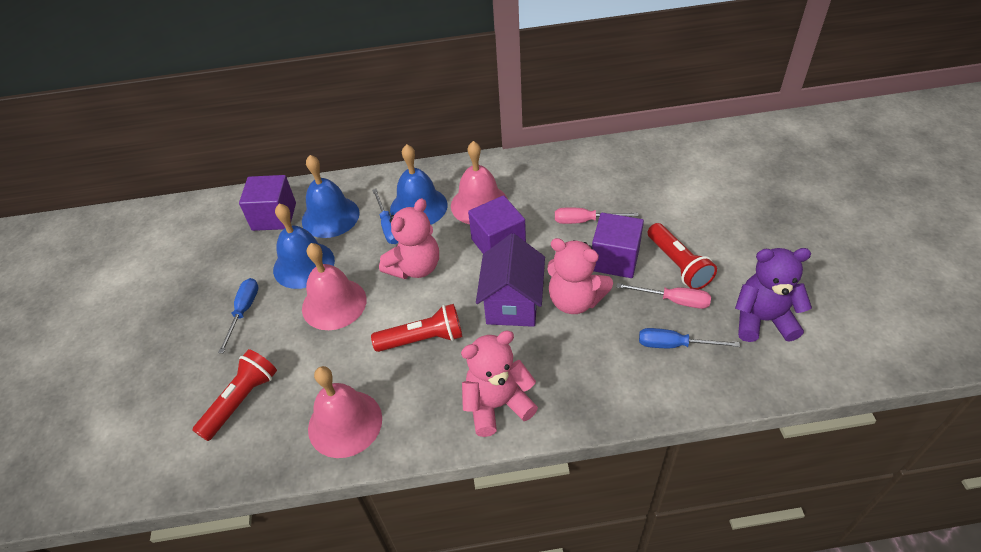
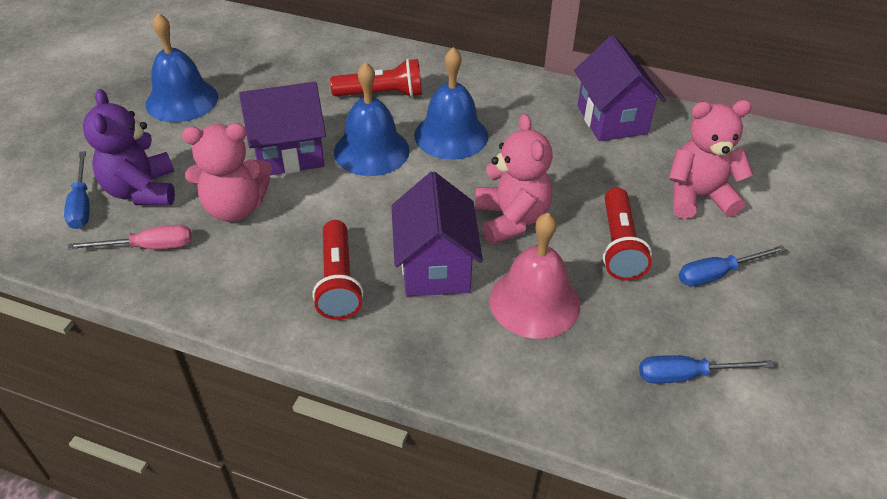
pink bell: [302,243,367,330] [308,366,382,458] [451,141,508,224] = 3 -> [489,213,580,339] = 1
pink screwdriver: [555,208,638,224] [617,283,711,309] = 2 -> [68,225,192,250] = 1
purple cube: [239,175,296,231] [468,195,526,254] [592,213,644,278] = 3 -> none = 0
purple house: [476,233,545,327] = 1 -> [239,82,326,175] [391,172,483,296] [574,35,666,141] = 3

